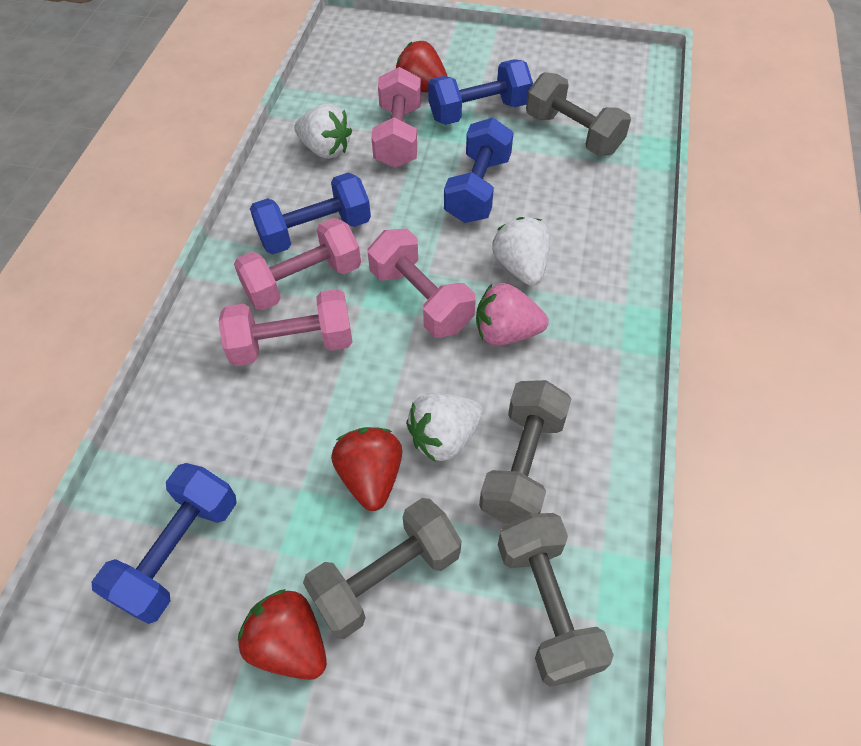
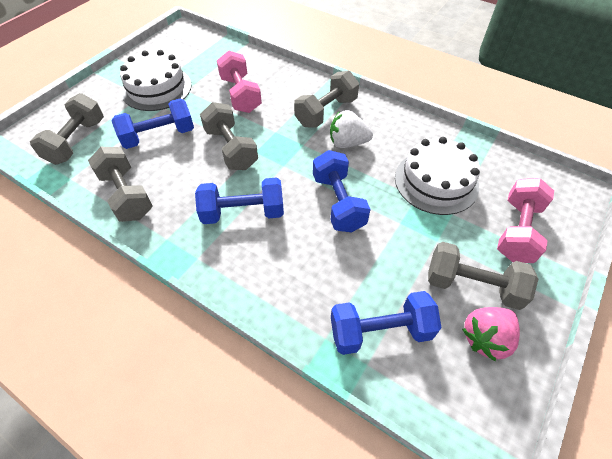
grey dumbbell: [303,498,461,639] [479,380,571,524] [498,513,614,687] [526,72,631,156] = 4 -> [30,93,104,165] [88,147,153,222] [200,102,258,170] [294,71,359,128] [428,242,538,310] = 5
pink dumbbell: [218,289,353,366] [234,218,361,310] [367,229,476,338] [371,67,421,168] = 4 -> [217,51,262,113] [497,178,554,263] = 2
red strawberry: [238,589,327,680] [331,427,402,511] [396,41,448,93] = 3 -> none = 0
white cake: none = 0 -> [120,50,192,111] [395,137,480,215] = 2
white strawberry: [294,104,352,159] [406,393,483,462] [492,217,550,286] = 3 -> [330,110,373,148] = 1

